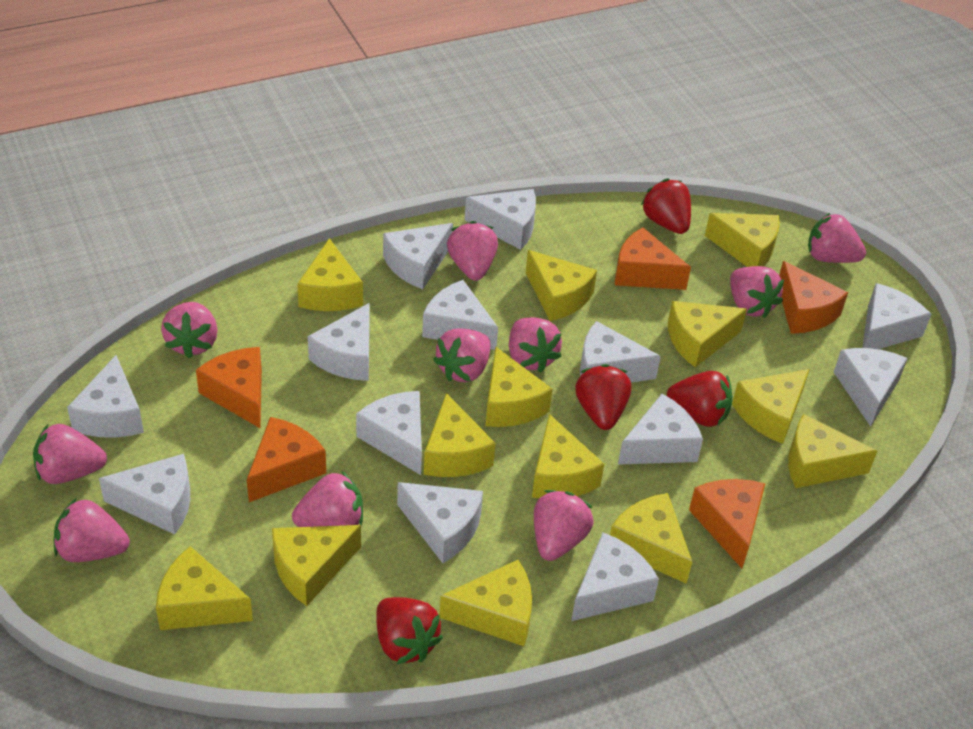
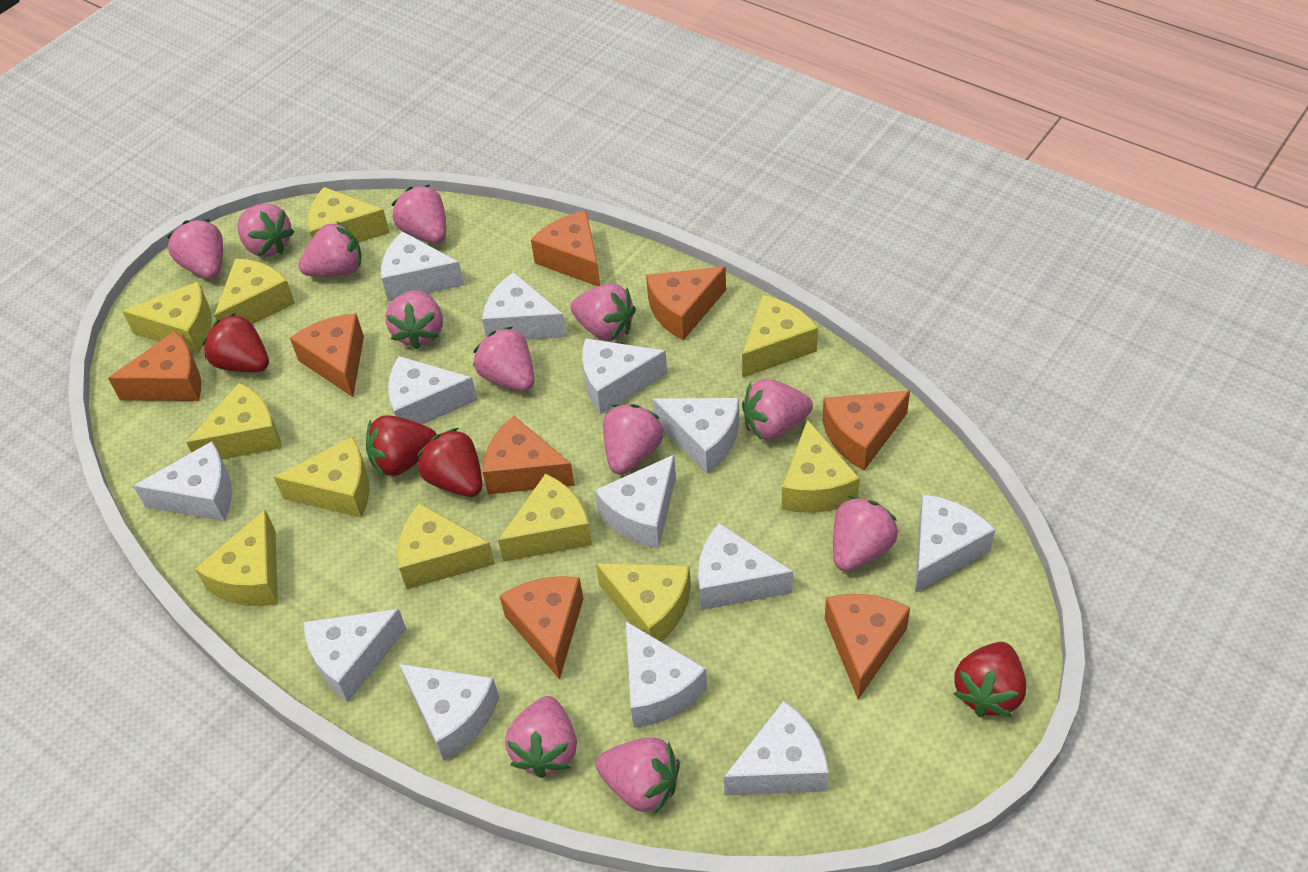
orange cheese: [196,347,262,428] [247,417,326,502] [615,227,691,290] [689,479,765,568] [779,261,848,334] = 5 -> [108,331,201,401] [290,314,364,397] [482,416,575,494] [500,576,583,680] [531,211,600,286] [646,266,726,340] [822,390,910,471] [825,594,910,700] = 8
pink strawberry: [33,423,107,484] [54,498,130,562] [161,302,218,359] [292,471,363,527] [433,328,491,382] [447,221,498,281] [509,317,562,373] [534,490,593,561] [730,266,784,318] [808,213,866,263] = 10 -> [167,219,223,279] [238,203,295,257] [298,222,362,277] [385,290,443,349] [392,185,446,243] [473,326,534,391] [505,696,577,778] [571,283,636,341] [596,737,680,814] [603,404,663,475] [742,379,813,440] [833,496,898,572] = 12
yellow cheese: [156,546,253,630] [272,525,361,606] [297,238,363,311] [424,393,496,477] [439,560,532,646] [486,347,552,427] [526,250,597,321] [532,414,604,498] [610,493,692,584] [668,301,747,367] [705,213,780,267] [732,369,810,444] [788,414,877,488] = 13 -> [122,282,212,354] [186,383,282,459] [195,509,278,606] [214,258,295,324] [274,436,369,518] [308,187,390,243] [397,503,495,589] [498,474,592,562] [596,563,691,642] [742,295,818,378] [781,419,860,513] = 11

